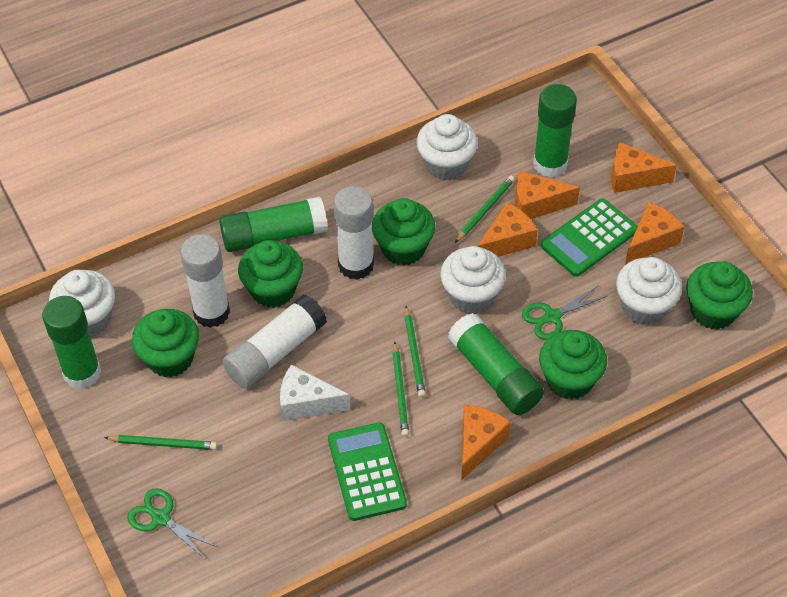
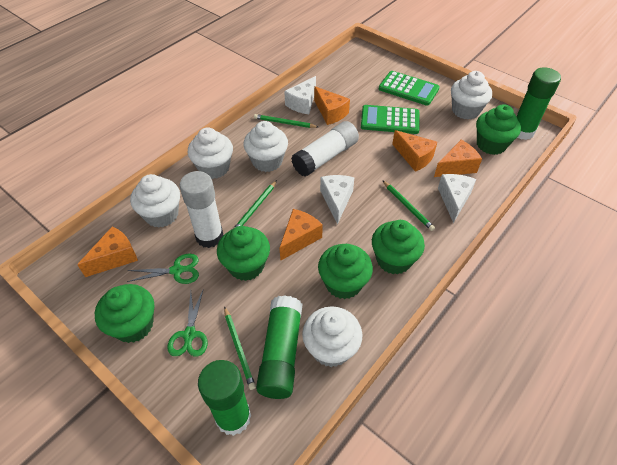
green glue stick: [42,296,101,389] [219,196,328,252] [448,313,544,415] [533,84,577,178] = 4 -> [198,360,251,436] [256,295,303,399] [517,67,561,140] = 3
white cheese: [280,365,350,421] = 1 -> [284,76,316,114] [320,175,355,224] [438,174,476,223] = 3
white cupcake: [49,270,115,337] [417,114,478,181] [440,246,506,314] [616,257,682,325] = 4 -> [130,174,180,228] [188,127,233,179] [243,121,288,172] [302,306,362,367] [451,71,492,120] = 5
white glue stick: [180,234,230,328] [222,294,327,389] [334,186,374,280] = 3 -> [180,171,223,248] [291,121,359,177] = 2

